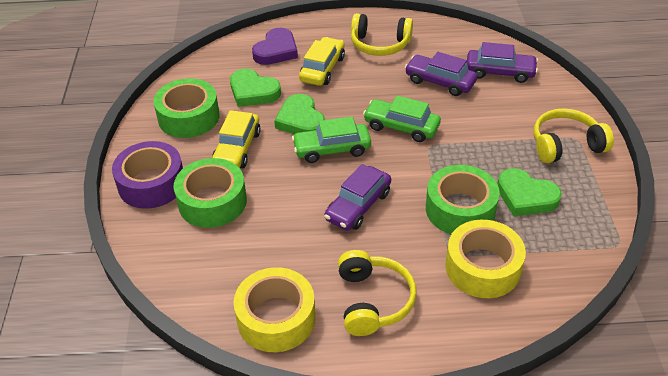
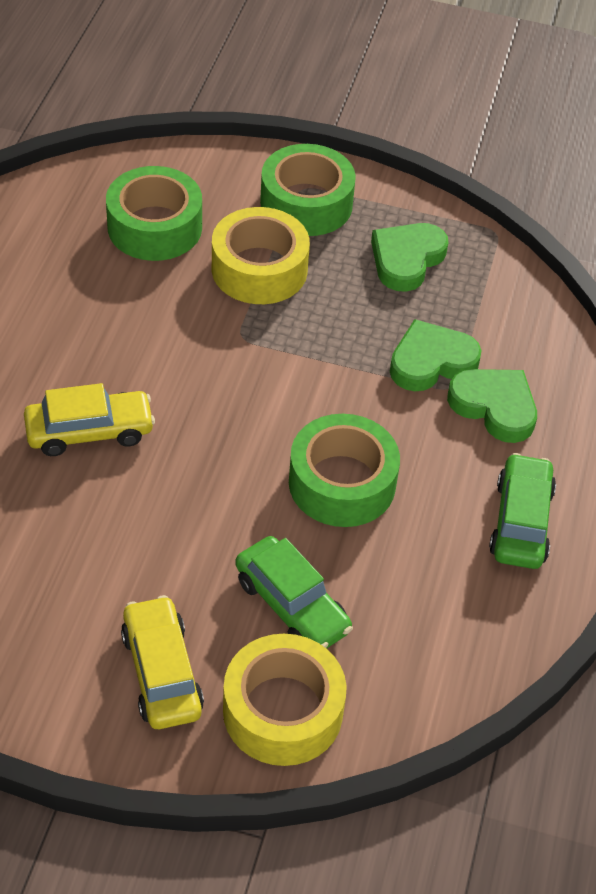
purple car: [324,164,391,230] [405,52,477,96] [467,42,538,83] = 3 -> none = 0
purple heart: [252,28,298,65] = 1 -> none = 0
purple tape: [112,141,183,209] = 1 -> none = 0
yellow headphones: [338,250,417,336] [351,13,413,56] [534,108,614,163] = 3 -> none = 0

